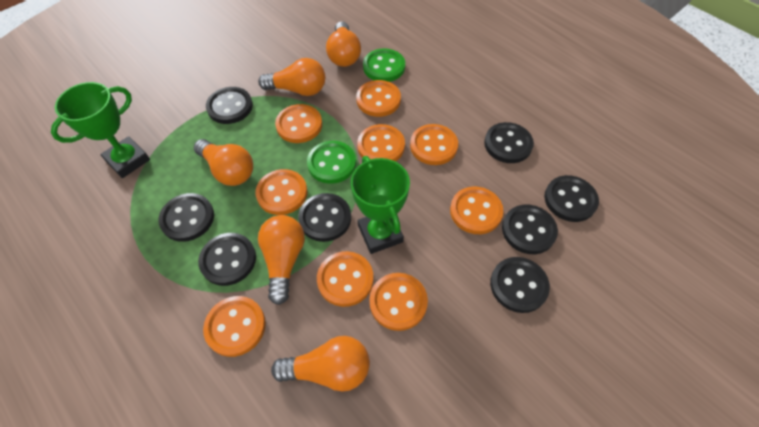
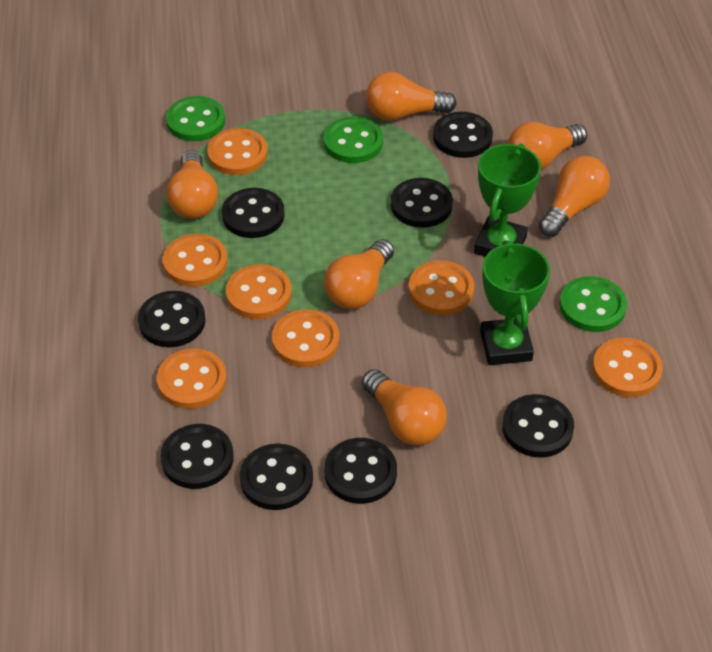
green button: [307,141,356,184] [363,49,405,82] = 2 -> [166,96,225,141] [324,117,383,163] [559,276,627,332] = 3
orange button: [203,296,266,357] [255,169,307,215] [275,104,322,143] [317,251,373,307] [356,80,401,117] [357,124,405,162] [369,273,428,331] [410,124,458,165] [450,187,504,234] = 9 -> [157,348,227,409] [163,233,228,287] [207,128,268,175] [226,264,292,319] [272,309,340,367] [409,260,474,315] [592,337,663,397] = 7
orange light bulb: [194,139,253,186] [258,58,325,96] [258,215,305,305] [271,336,370,392] [326,21,361,67] = 5 -> [166,150,218,219] [324,239,394,309] [362,369,447,446] [366,72,457,121] [508,122,587,170] [539,156,610,237] = 6

